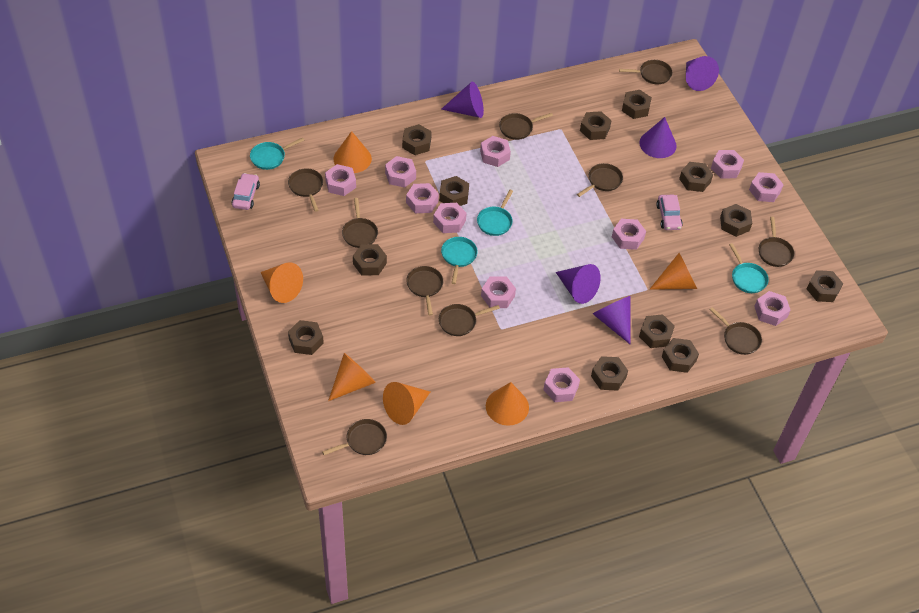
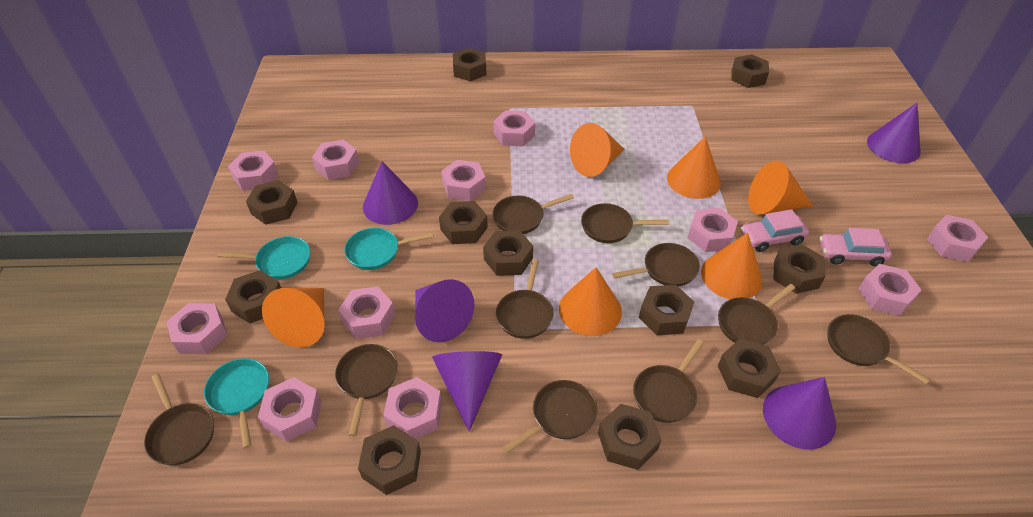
brown nut: [288,320,324,355] [353,244,387,276] [402,124,432,155] [439,176,469,206] [580,111,612,140] [591,356,628,391] [622,90,652,119] [639,314,675,348] [662,338,699,373] [679,162,713,192] [720,204,752,237] [807,270,843,302] = 12 -> [225,270,281,324] [246,180,298,225] [358,425,421,495] [439,201,488,244] [453,48,486,81] [483,230,533,276] [598,404,662,470] [639,285,694,335] [718,339,781,398] [731,54,769,88] [774,244,826,294] = 11
turquoise pan: [250,138,304,170] [441,237,478,284] [477,190,513,236] [729,243,769,293] = 4 -> [204,358,269,449] [217,236,311,279] [344,228,434,270] = 3

